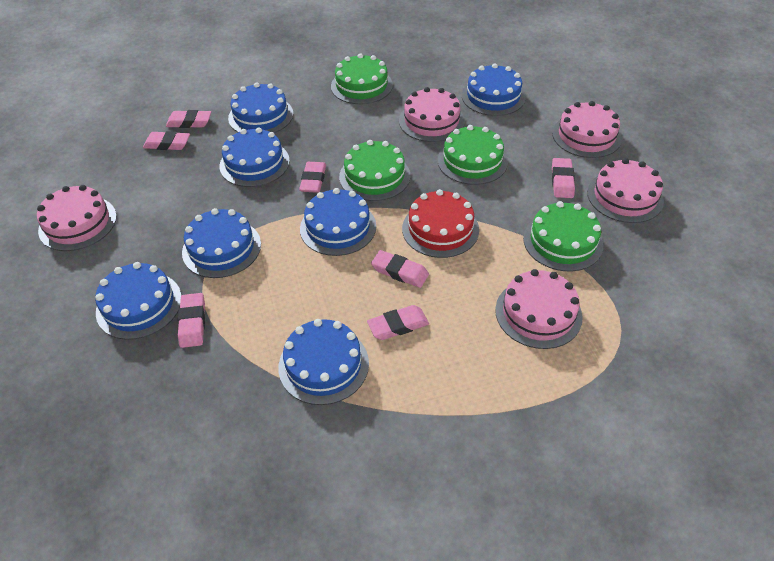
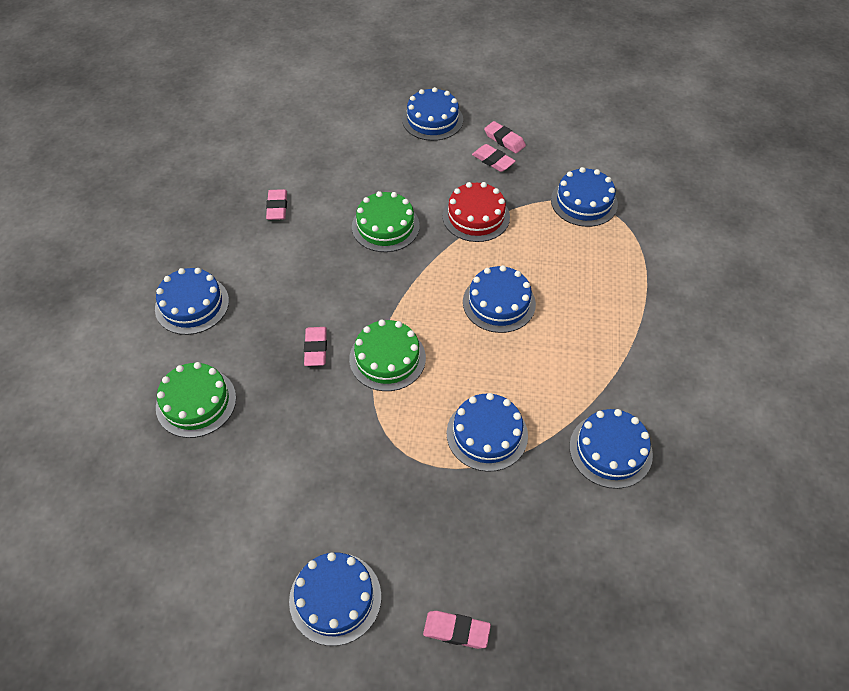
green cake: [331,53,393,104] [339,140,410,201] [438,125,508,185] [523,201,603,271] = 4 -> [156,362,236,438] [349,320,426,391] [352,191,420,252] = 3
pink cake: [37,185,117,251] [399,87,465,142] [495,269,583,349] [552,101,622,158] [587,158,664,223] = 5 -> none = 0
pink eraser: [143,131,190,150] [166,110,211,128] [178,293,205,348] [299,162,326,193] [367,305,429,340] [371,250,429,288] [552,158,575,198] = 7 -> [266,189,287,220] [304,327,327,366] [423,611,491,649] [472,144,515,172] [484,121,526,153] = 5

